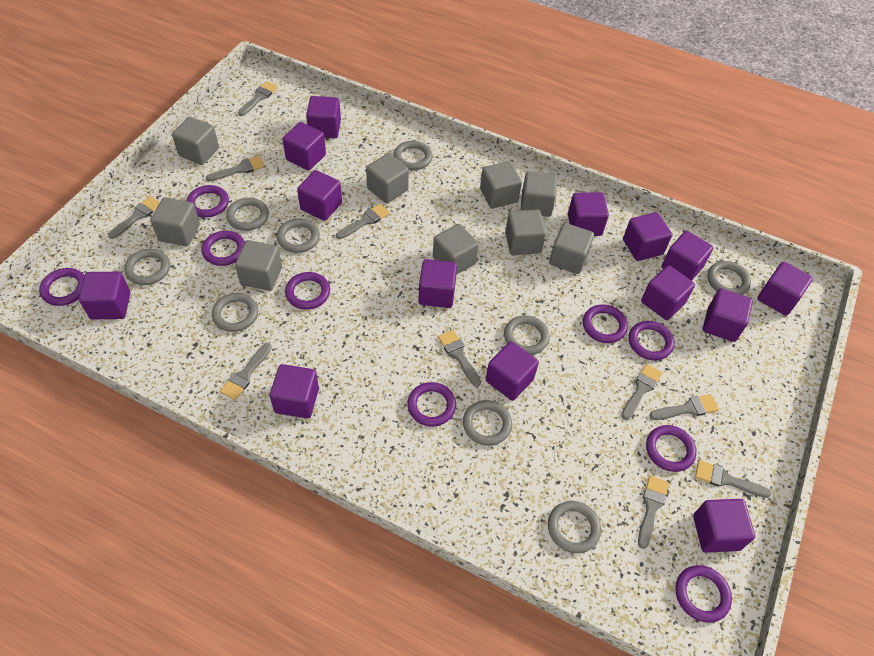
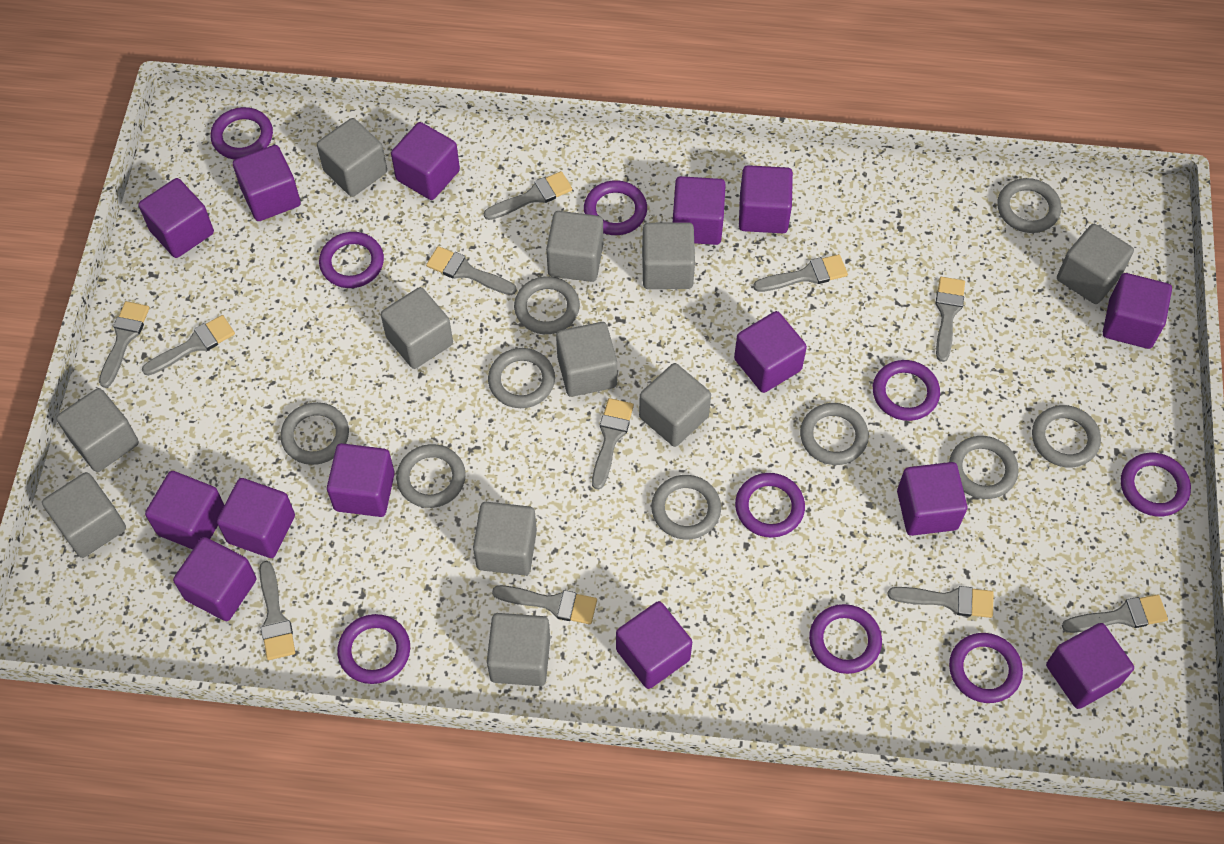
grey brush: [108,196,160,239] [206,156,265,181] [220,343,271,400] [238,81,278,116] [336,204,390,239] [438,330,481,387] [621,364,662,420] [638,476,669,549] [649,394,719,420] [695,460,771,498] = 10 -> [99,301,149,388] [142,315,235,376] [259,561,295,660] [426,246,517,295] [484,171,572,220] [492,585,597,625] [592,398,634,490] [753,254,848,292] [888,586,994,618] [935,277,965,362] [1062,594,1168,633] = 11
grey cube: [151,197,200,246] [172,117,219,165] [235,240,282,291] [366,153,409,204] [433,224,479,275] [480,161,522,208] [505,210,546,255] [520,171,557,217] [549,223,594,274] = 9 -> [42,472,126,558] [56,388,139,472] [317,118,387,197] [381,287,453,369] [473,502,537,575] [487,613,550,686] [546,211,603,282] [556,322,617,397] [639,363,711,447] [642,222,695,289] [1057,224,1134,304] = 11

